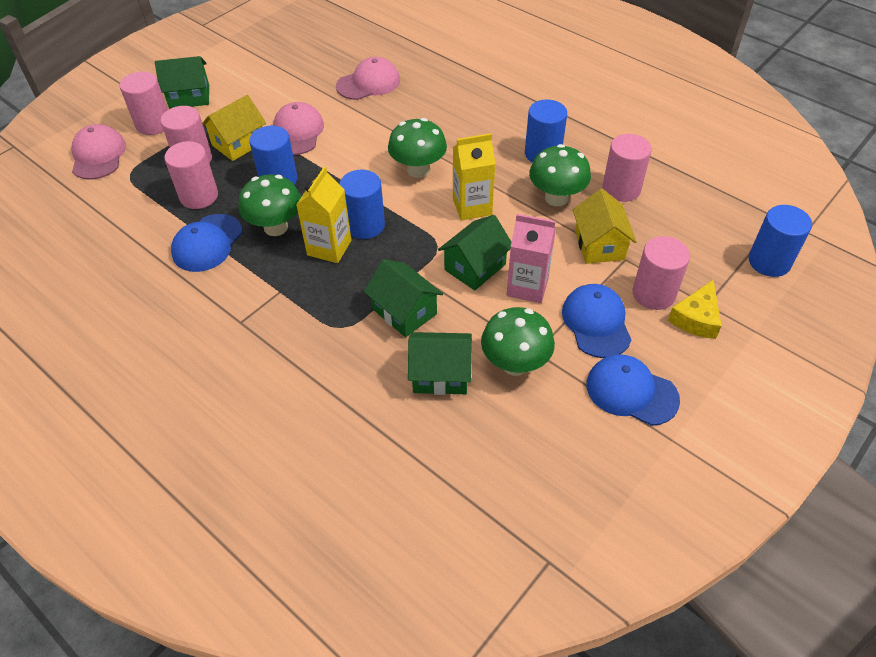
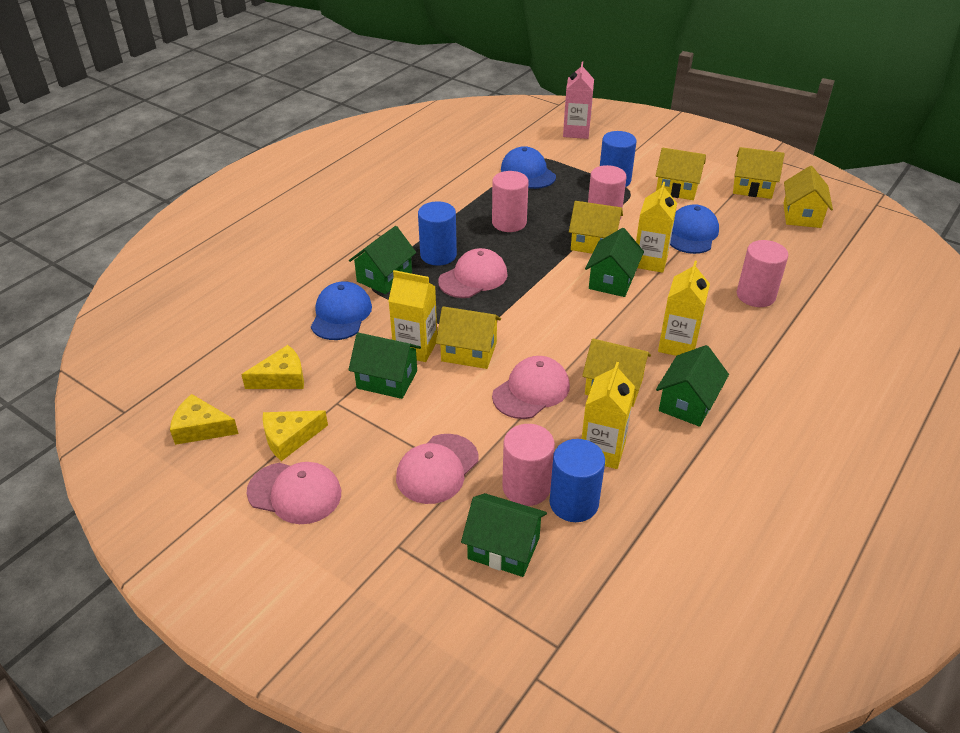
blue cylinder: [249,126,297,185] [339,170,385,239] [525,99,567,163] [749,205,812,277] = 4 -> [418,201,457,266] [549,439,605,522] [600,131,637,187] = 3
green house: [155,56,209,109] [364,259,443,337] [408,332,472,395] [438,215,511,290] = 4 -> [348,333,421,399] [349,226,416,294] [461,493,547,577] [585,228,644,297] [656,345,729,427] = 5
green mushroom: [238,174,301,236] [388,118,447,178] [481,307,555,376] [529,144,591,206] = 4 -> none = 0
pink cap: [72,124,126,180] [273,102,324,155] [336,57,400,100] = 3 -> [247,462,341,524] [396,434,479,504] [438,248,508,298] [492,356,570,419] = 4
pink cylinder: [119,71,168,135] [161,106,212,163] [164,141,218,209] [602,134,652,202] [633,236,690,310] = 5 -> [492,171,529,232] [502,424,555,506] [588,165,627,220] [737,240,788,307] = 4
yellow carton: [296,167,352,263] [453,133,496,220] = 2 -> [388,270,437,362] [582,362,635,469] [636,182,677,273] [658,261,710,356] = 4
yellow cheese: [668,280,722,339] = 1 -> [170,394,239,445] [241,345,304,389] [262,410,328,461] = 3
yellow house: [202,95,266,161] [573,189,637,264] = 2 -> [436,306,501,369] [569,201,623,253] [582,338,651,407] [656,148,706,200] [733,147,785,199] [783,166,833,228] = 6

